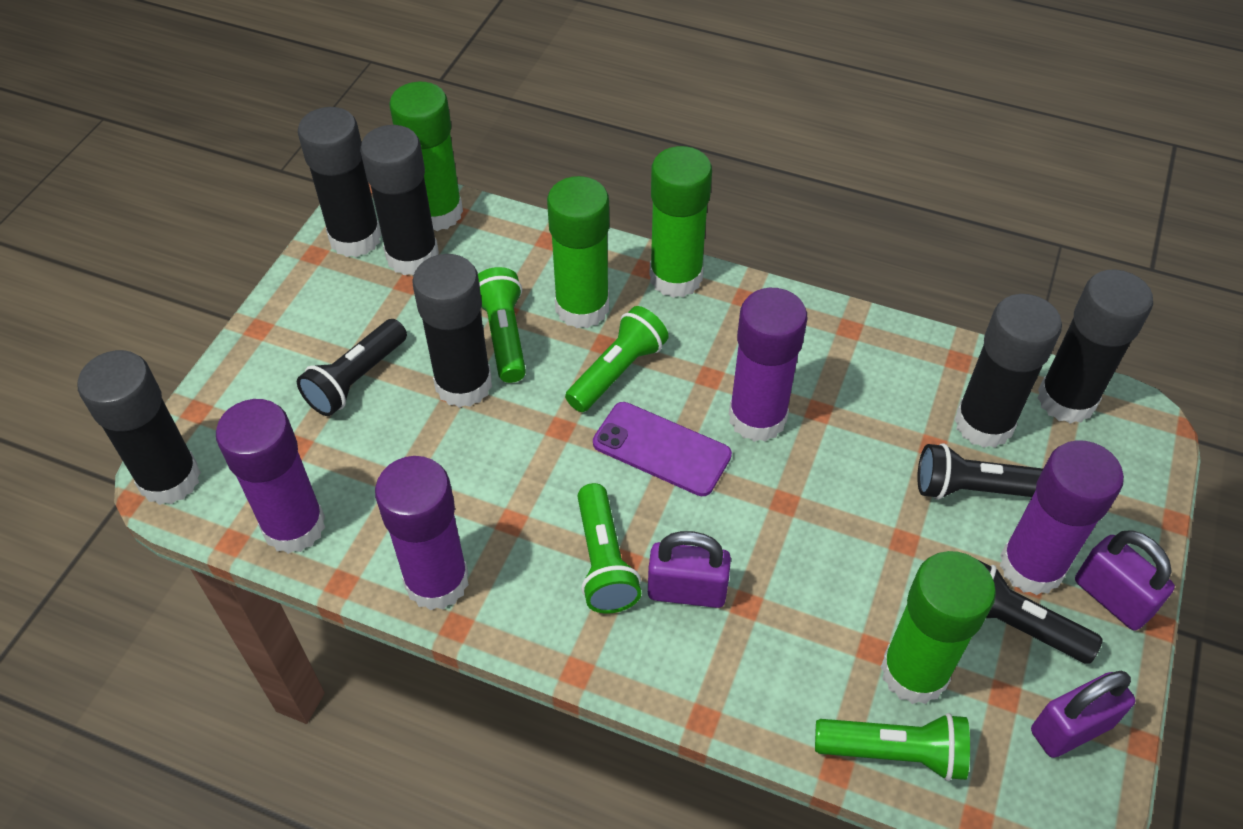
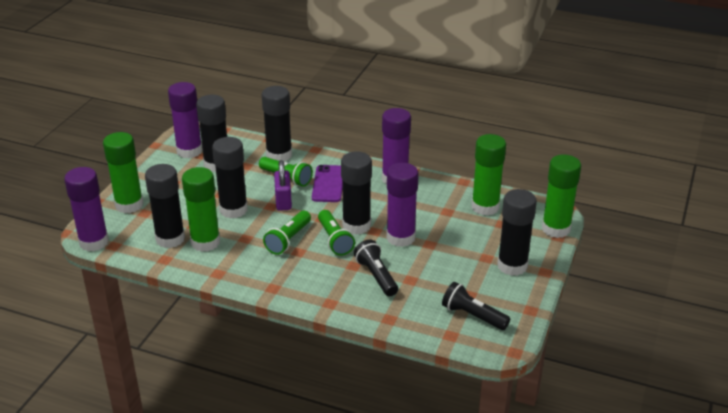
black flashlight: [297,319,407,416] [917,443,1043,500] [978,560,1103,664] = 3 -> [354,240,398,296] [442,282,510,330] = 2
green flashlight: [478,267,526,383] [565,306,668,412] [577,483,641,614] [815,713,970,781] = 4 -> [259,157,313,187] [263,211,311,255] [318,210,355,256] = 3
purple padlock: [648,531,731,608] [1031,671,1135,758] [1075,530,1175,630] = 3 -> [274,160,292,211] = 1

